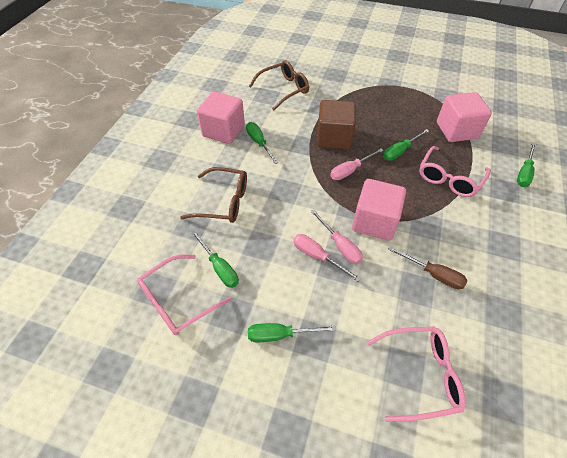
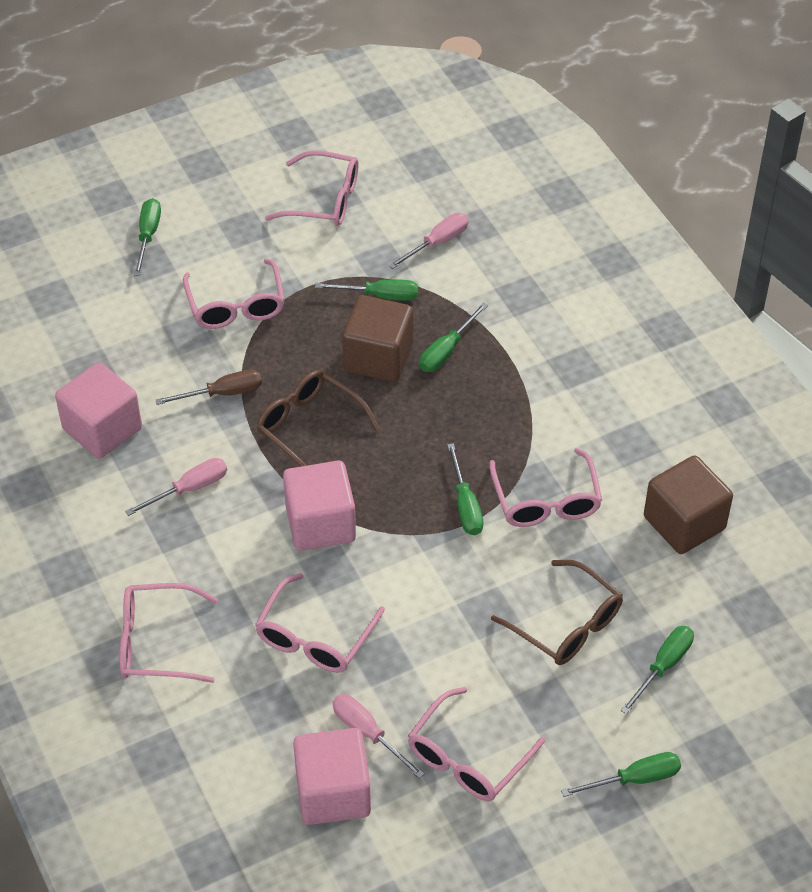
brown cube: [317,100,356,149] = 1 -> [342,295,413,382] [644,455,733,554] = 2
green screwdriver: [191,231,239,288] [246,122,279,164] [248,323,337,342] [383,129,429,161] [517,142,536,187] = 5 -> [134,198,161,276] [315,279,418,301] [420,303,488,372] [447,443,483,535] [561,752,681,797] [621,626,694,714] = 6
pink glasses: [137,254,231,335] [367,326,466,422] [419,146,491,197] = 3 -> [120,583,218,683] [183,259,285,329] [255,573,385,673] [265,150,358,226] [408,687,545,801] [490,448,602,527] = 6

